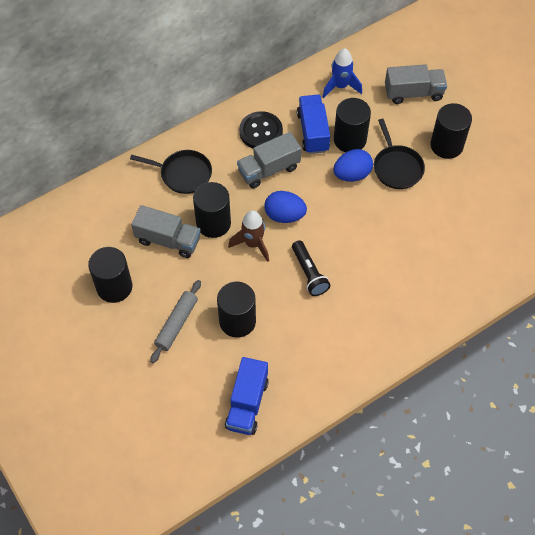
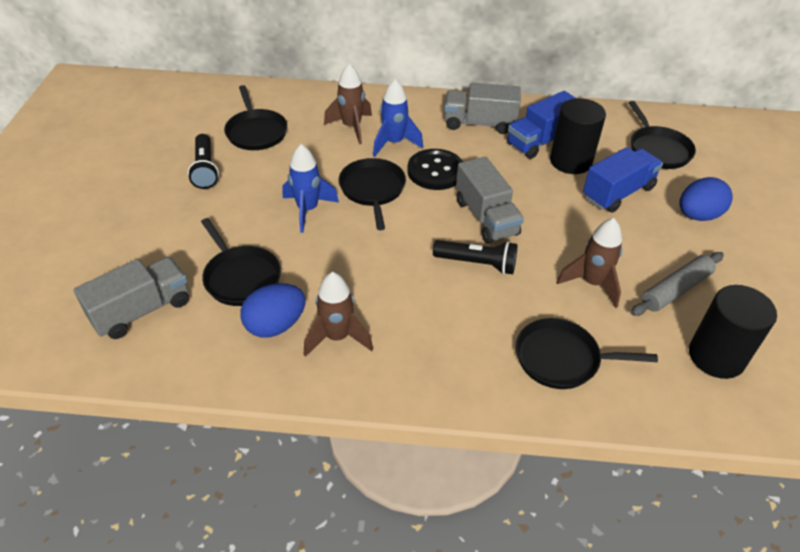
black cylinder: [88,247,132,303] [193,182,231,238] [217,282,256,338] [334,98,371,152] [430,103,472,159] = 5 -> [550,98,606,174] [689,285,777,379] = 2
black flashlight: [292,240,330,296] = 1 -> [188,134,219,189] [433,240,517,275] = 2
black pan: [130,150,212,194] [374,119,425,189] = 2 -> [201,218,281,306] [224,85,287,150] [339,158,406,230] [516,318,658,389] [629,101,696,169] = 5
blue rocket: [323,48,362,98] = 1 -> [283,144,339,233] [373,79,423,157] = 2
brown rocket: [228,210,269,262] = 1 -> [304,272,373,357] [324,63,372,144] [557,218,622,308] = 3

